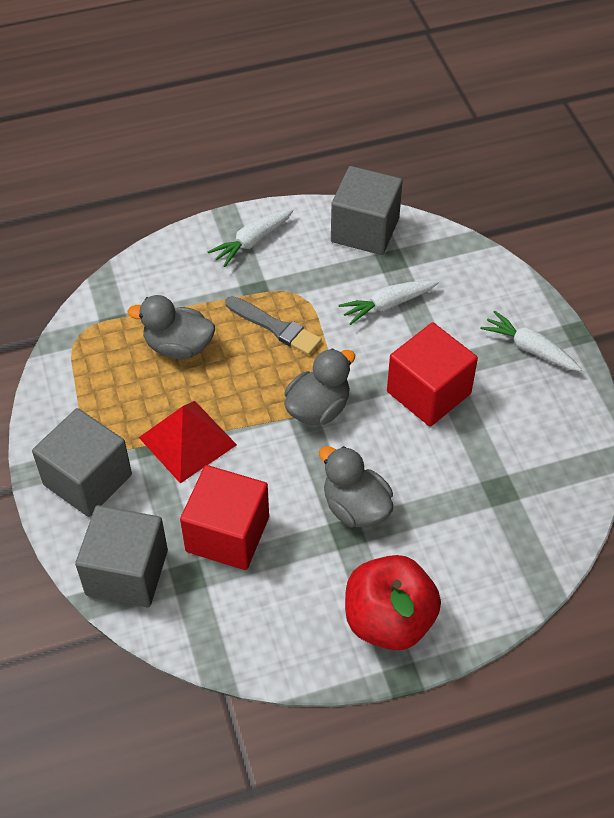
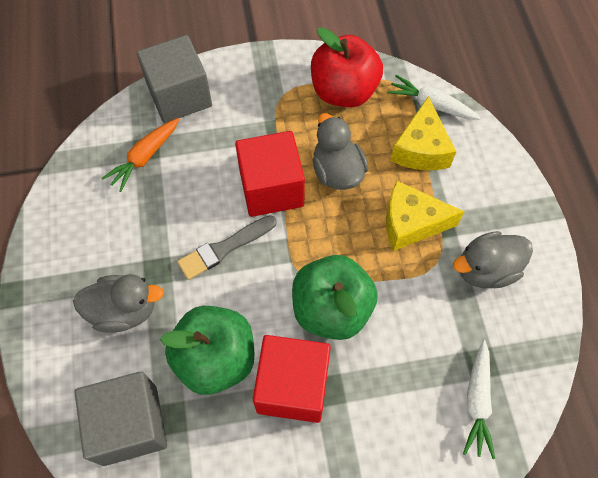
green apple: none = 0 -> [160,306,254,395] [292,255,378,340] = 2
grey cube: [32,408,132,517] [75,505,168,607] [331,166,403,255] = 3 -> [74,371,167,466] [137,35,212,123] = 2
orange carrot: none = 0 -> [102,118,179,192] = 1
red pyramid: [139,401,237,483] = 1 -> none = 0
white carrot: [208,209,294,267] [338,280,439,325] [480,310,582,371] = 3 -> [387,75,480,120] [463,340,495,459] = 2
yellow cheese: none = 0 -> [386,181,465,251] [391,96,456,170] = 2

